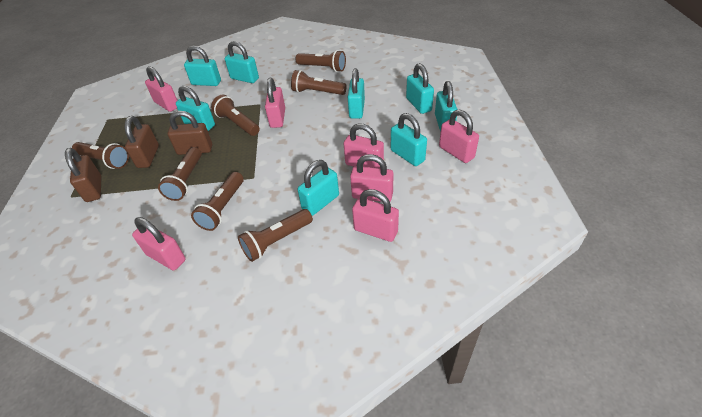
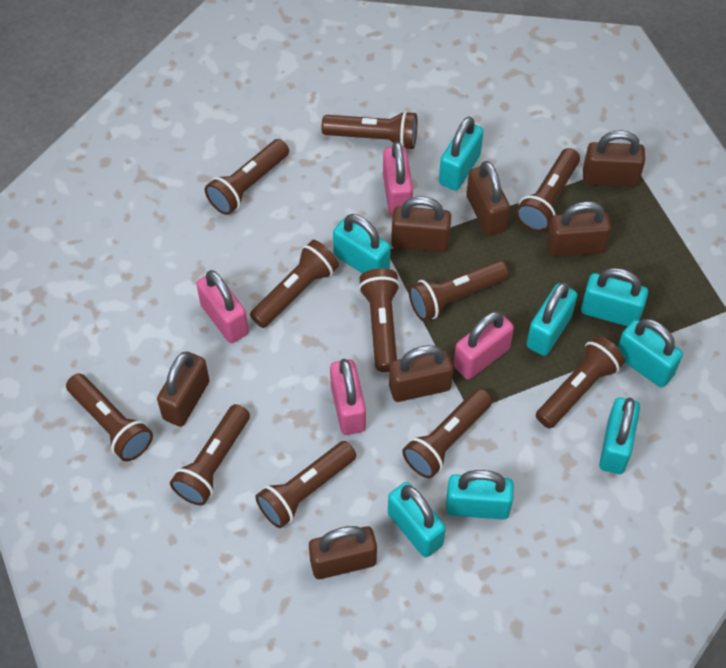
brown flashlight: [72,142,129,169] [158,147,202,201] [191,172,244,231] [211,95,260,136] [238,209,313,262] [291,70,347,95] [296,50,346,72] = 7 -> [66,374,153,461] [170,404,250,505] [205,139,289,215] [250,240,339,328] [255,441,356,528] [322,111,417,149] [359,268,400,372] [402,388,492,478] [409,260,509,321] [516,148,580,232] [536,336,625,428] = 11
brown padlock: [65,148,102,202] [125,116,159,168] [167,111,212,155] = 3 -> [157,351,209,427] [309,526,377,579] [389,345,454,402] [391,196,451,252] [466,161,510,236] [547,201,611,257] [583,130,645,187] = 7
pink padlock: [132,217,186,271] [145,66,178,112] [265,78,285,128] [344,124,384,168] [350,154,394,202] [352,189,399,242] [439,109,479,163] = 7 -> [196,270,249,343] [330,359,366,435] [383,141,413,216] [454,311,514,380] = 4

